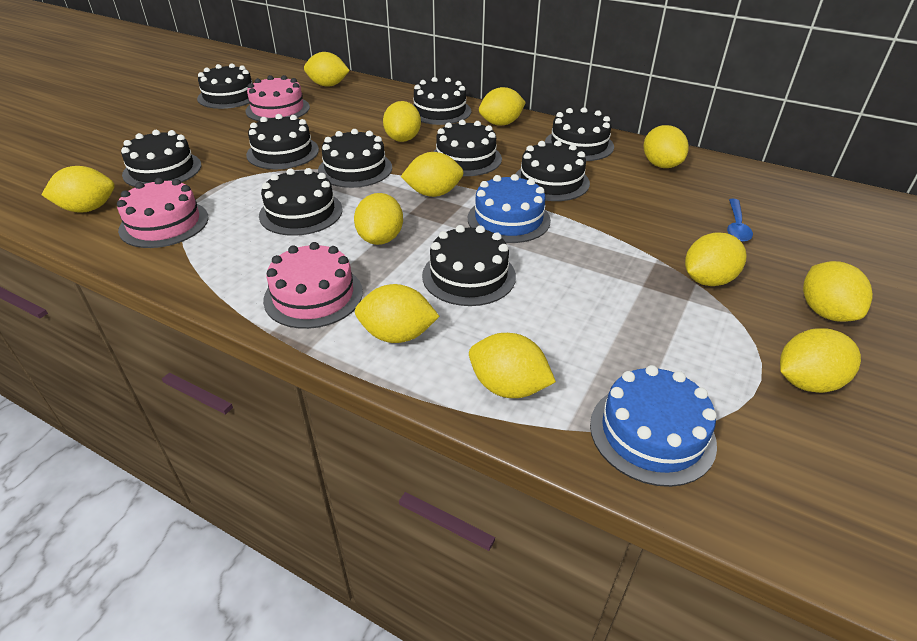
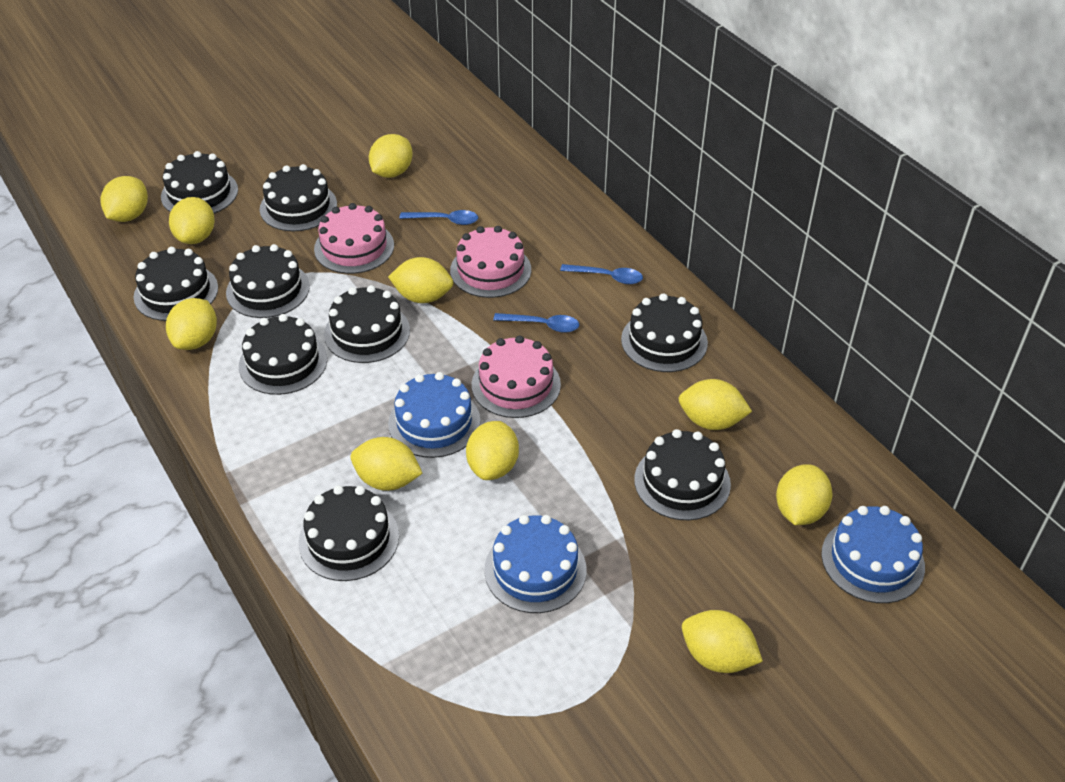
black cake: [121,130,201,187] [197,63,253,109] [246,114,319,170] [259,168,343,236] [318,129,392,188] [413,77,471,125] [422,225,516,306] [433,120,502,176] [515,140,590,201] [545,107,614,161] = 10 -> [134,247,218,321] [161,151,238,214] [226,244,310,318] [239,314,327,395] [260,164,337,231] [299,485,399,581] [324,285,410,363] [621,293,708,372] [634,429,731,520] = 9
blue cake: [468,174,551,243] [590,365,717,487] = 2 -> [388,372,480,458] [484,515,587,613] [821,506,925,603] = 3
blue spoon: [727,199,753,242] = 1 -> [400,210,478,225] [493,313,579,333] [560,264,643,284] = 3
yellow lemon: [41,166,115,213] [304,52,350,87] [354,193,403,245] [355,284,440,343] [383,101,421,142] [401,152,464,197] [469,333,556,398] [479,87,526,126] [644,125,689,168] [685,232,746,286] [780,328,861,393] [803,261,873,322] = 12 -> [100,176,148,222] [166,298,217,350] [169,197,215,244] [351,437,423,491] [369,134,413,178] [388,257,453,303] [466,421,519,480] [678,379,752,430] [682,610,763,673] [776,464,832,525] = 10

